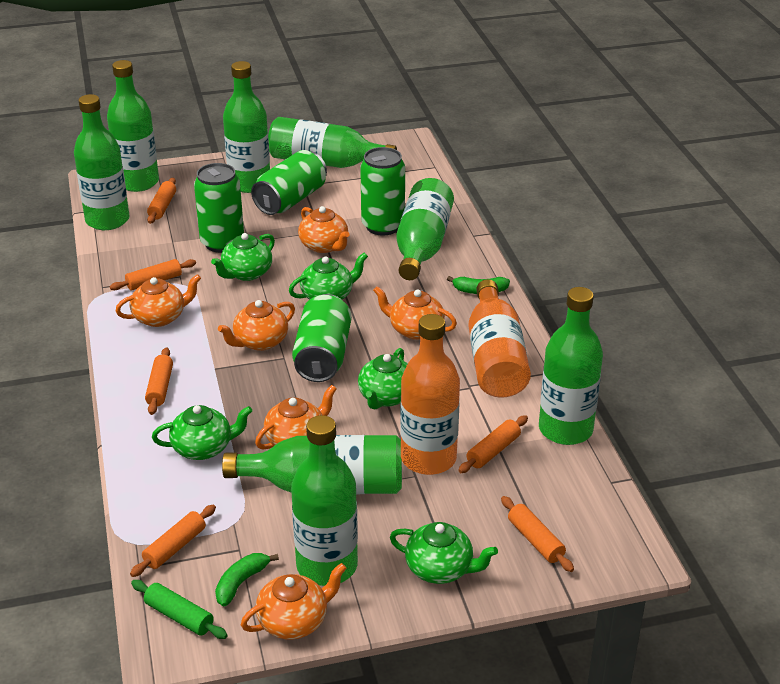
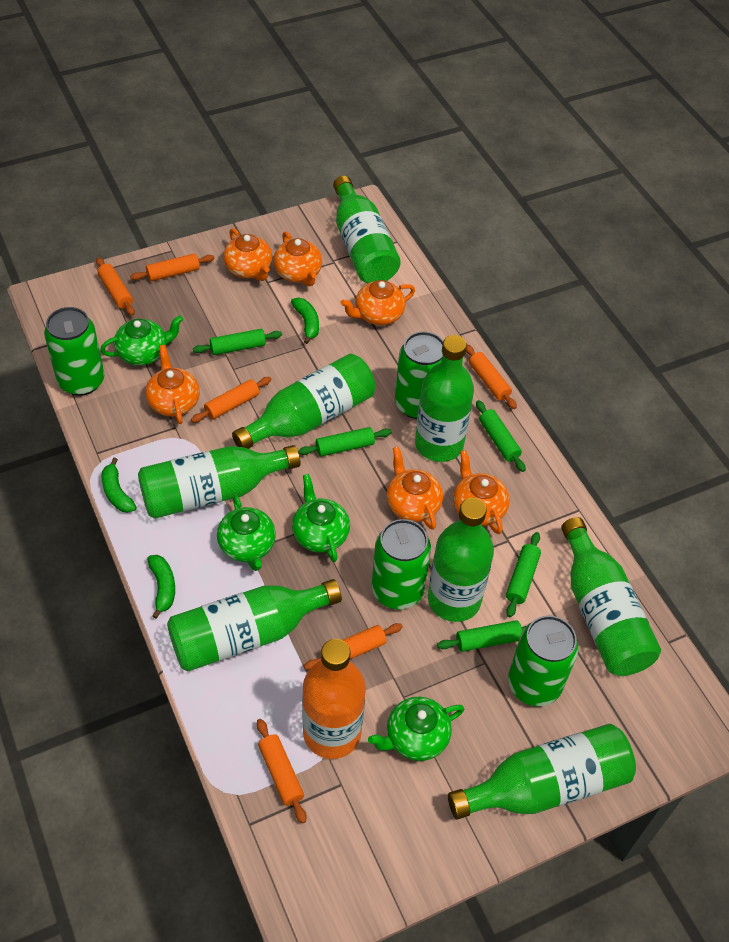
green banana: [215,553,279,606] [447,276,510,294] = 2 -> [102,458,136,513] [147,555,175,619] [291,298,319,344] = 3
green rolling pin: [131,580,228,639] = 1 -> [193,329,282,355] [298,427,391,456] [437,620,526,652] [476,400,526,472] [506,532,541,617] = 5
green teapot: [152,405,252,460] [211,233,275,281] [289,253,368,300] [358,348,407,409] [390,522,498,584] = 5 -> [100,315,183,366] [217,495,276,571] [292,474,350,562] [368,697,464,761] = 4
orange bottle: [400,314,460,475] [469,279,531,397] = 2 -> [302,639,366,759] = 1

